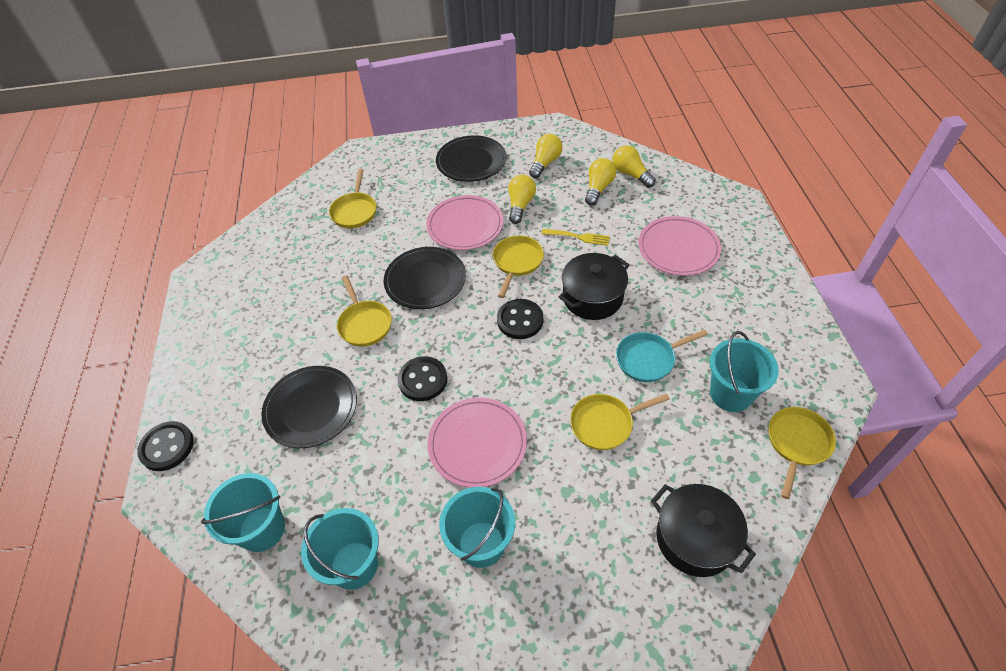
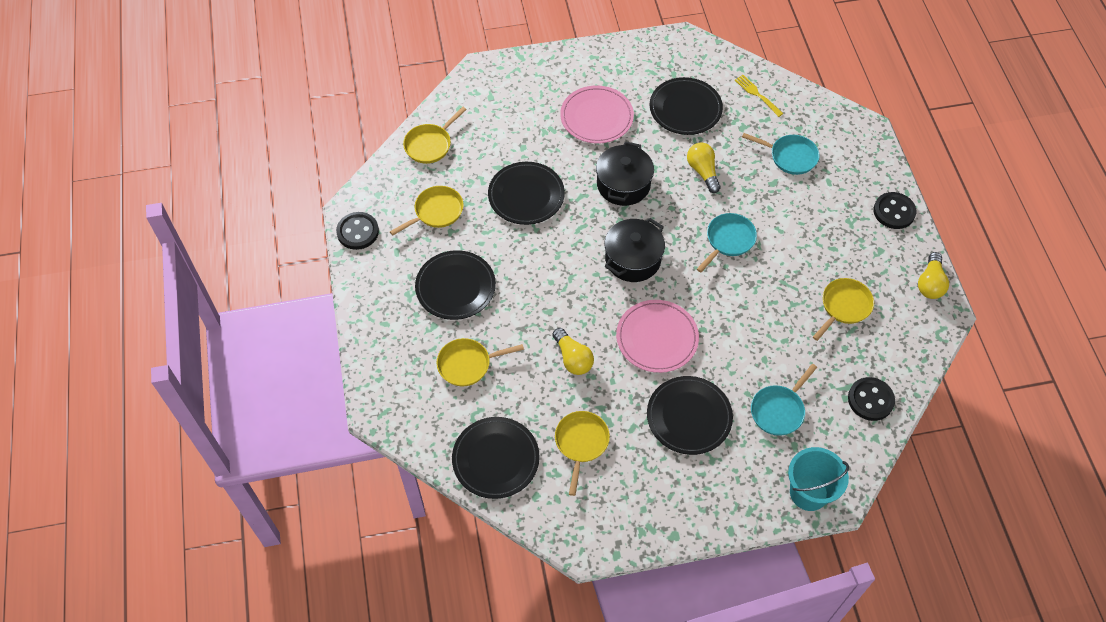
black plate: [261,366,357,448] [384,247,466,309] [436,135,506,182] = 3 -> [415,250,496,320] [452,417,540,499] [488,162,565,225] [647,376,733,455] [650,77,723,135] = 5
pink plate: [426,195,504,250] [428,398,527,488] [638,216,721,275] = 3 -> [560,86,634,143] [616,300,699,373] = 2
turquoise bucket: [201,473,285,552] [301,508,379,590] [439,487,515,568] [710,331,779,412] = 4 -> [788,447,849,511] = 1
turquoise pan: [616,330,708,382] = 1 -> [697,213,757,272] [742,133,819,175] [751,364,817,436] = 3
yellow light bulb: [508,175,536,224] [529,134,563,178] [585,158,616,206] [612,145,656,188] = 4 -> [552,328,594,375] [687,143,721,193] [918,252,949,299] = 3

